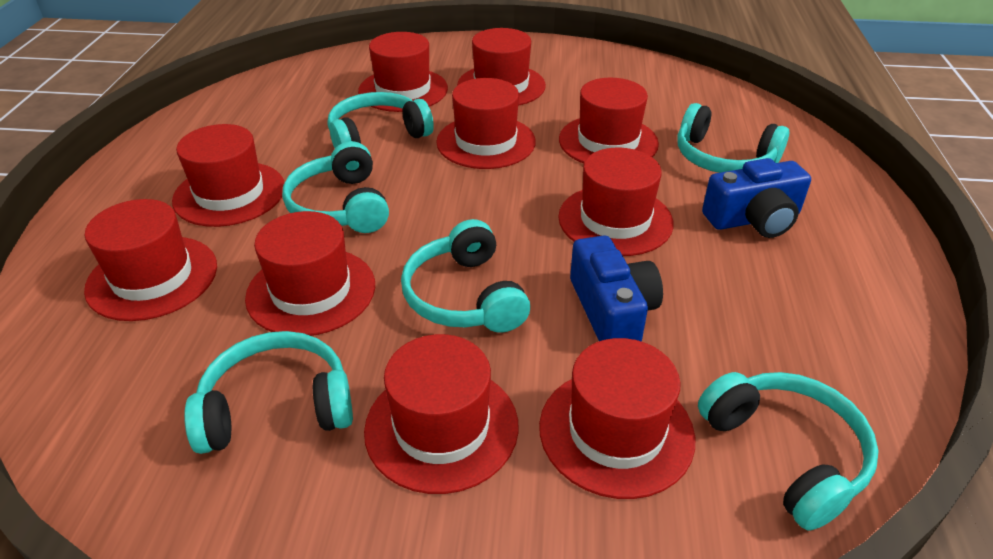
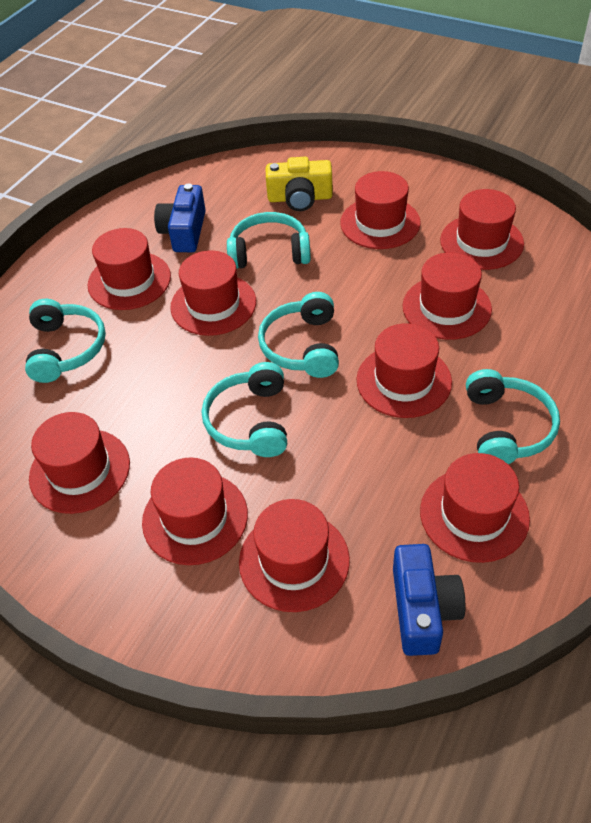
turquoise headphones: [184,331,353,454] [282,141,389,233] [328,92,434,148] [401,219,530,333] [677,103,789,173] [698,372,879,531] = 6 -> [25,299,106,383] [202,362,287,457] [227,212,311,269] [258,292,339,378] [466,369,560,464] = 5
yellow camera: none = 0 -> [266,157,333,211] = 1

